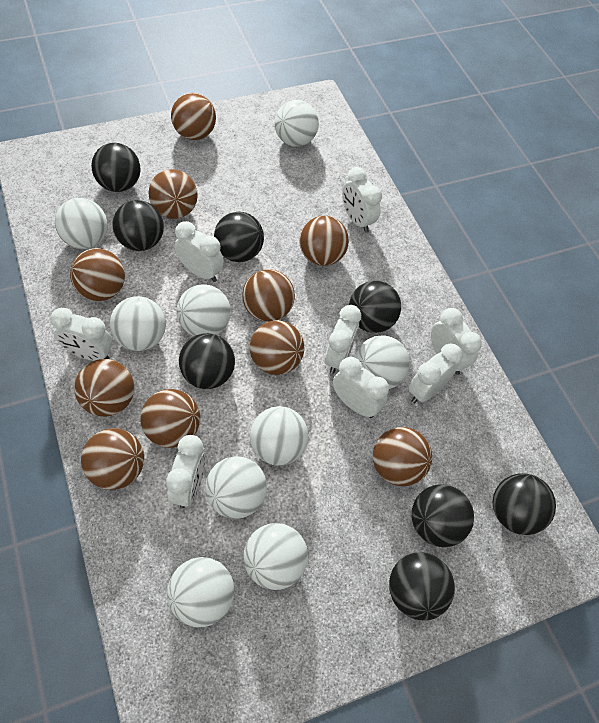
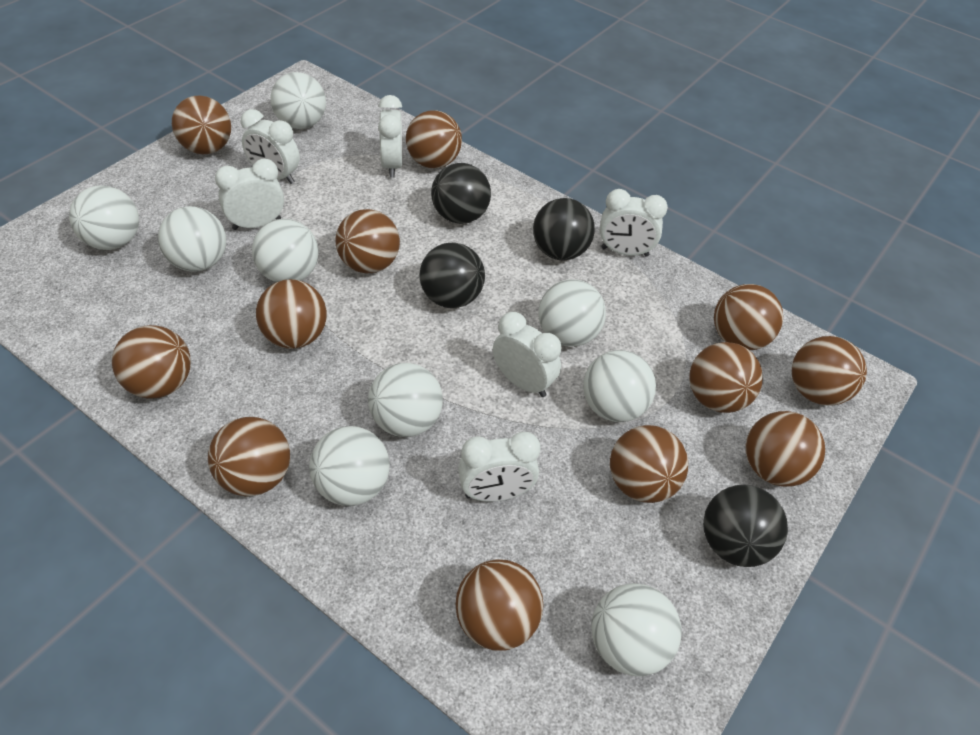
black ball: [91,143,141,192] [112,200,164,251] [179,333,235,389] [214,212,264,262] [349,281,401,333] [389,552,455,620] [411,484,474,547] [493,473,556,535] = 8 -> [420,242,485,308] [431,163,491,224] [533,198,595,260] [703,485,788,567] = 4
brown ball: [70,248,125,301] [74,359,134,417] [81,428,144,490] [140,389,200,448] [149,169,198,219] [171,93,216,140] [242,269,295,322] [250,320,304,375] [299,216,349,266] [373,427,432,486] = 10 -> [112,325,191,399] [172,95,231,154] [208,417,290,496] [256,279,327,349] [335,209,400,273] [406,110,462,168] [455,559,544,651] [610,425,688,503] [689,342,763,413] [714,284,783,350] [745,411,825,487] [792,336,867,406] = 12
white clock: [50,308,113,361] [166,435,206,508] [175,221,224,282] [325,305,361,374] [333,357,389,418] [342,167,382,232] [409,344,463,403] [431,308,482,375] = 8 -> [215,159,284,230] [241,109,300,184] [378,95,403,178] [458,432,541,502] [493,312,561,397] [600,189,668,257] = 6

